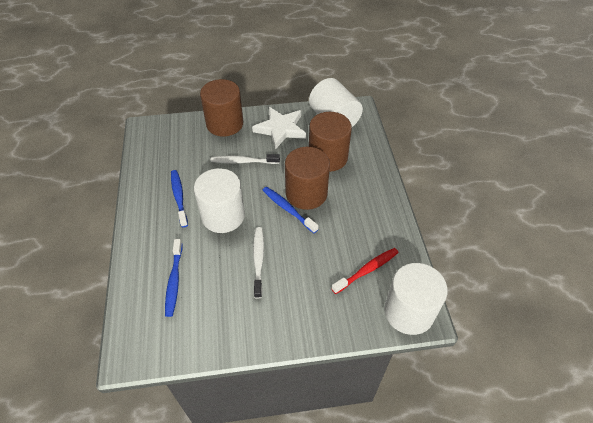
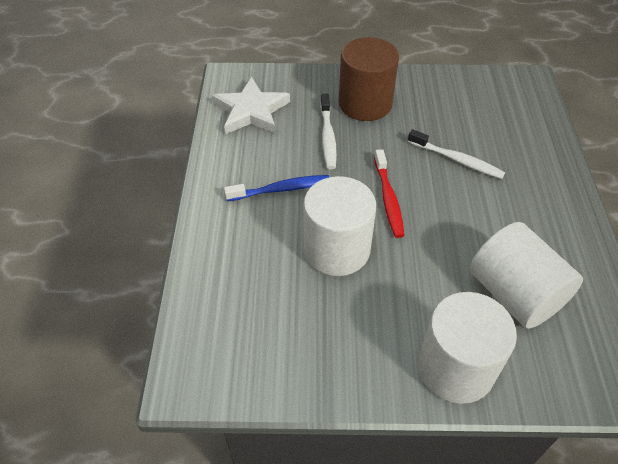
blue toothbrush: [165,239,182,317] [171,170,188,227] [263,187,318,233] = 3 -> [224,175,329,201] = 1
brown cylinder: [200,79,244,136] [285,147,330,210] [309,112,352,172] = 3 -> [339,37,399,121] = 1

